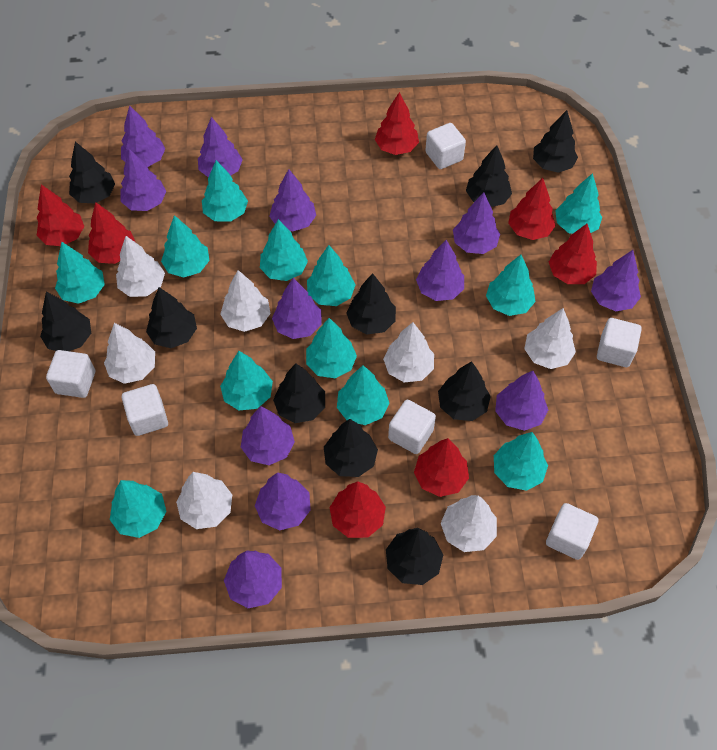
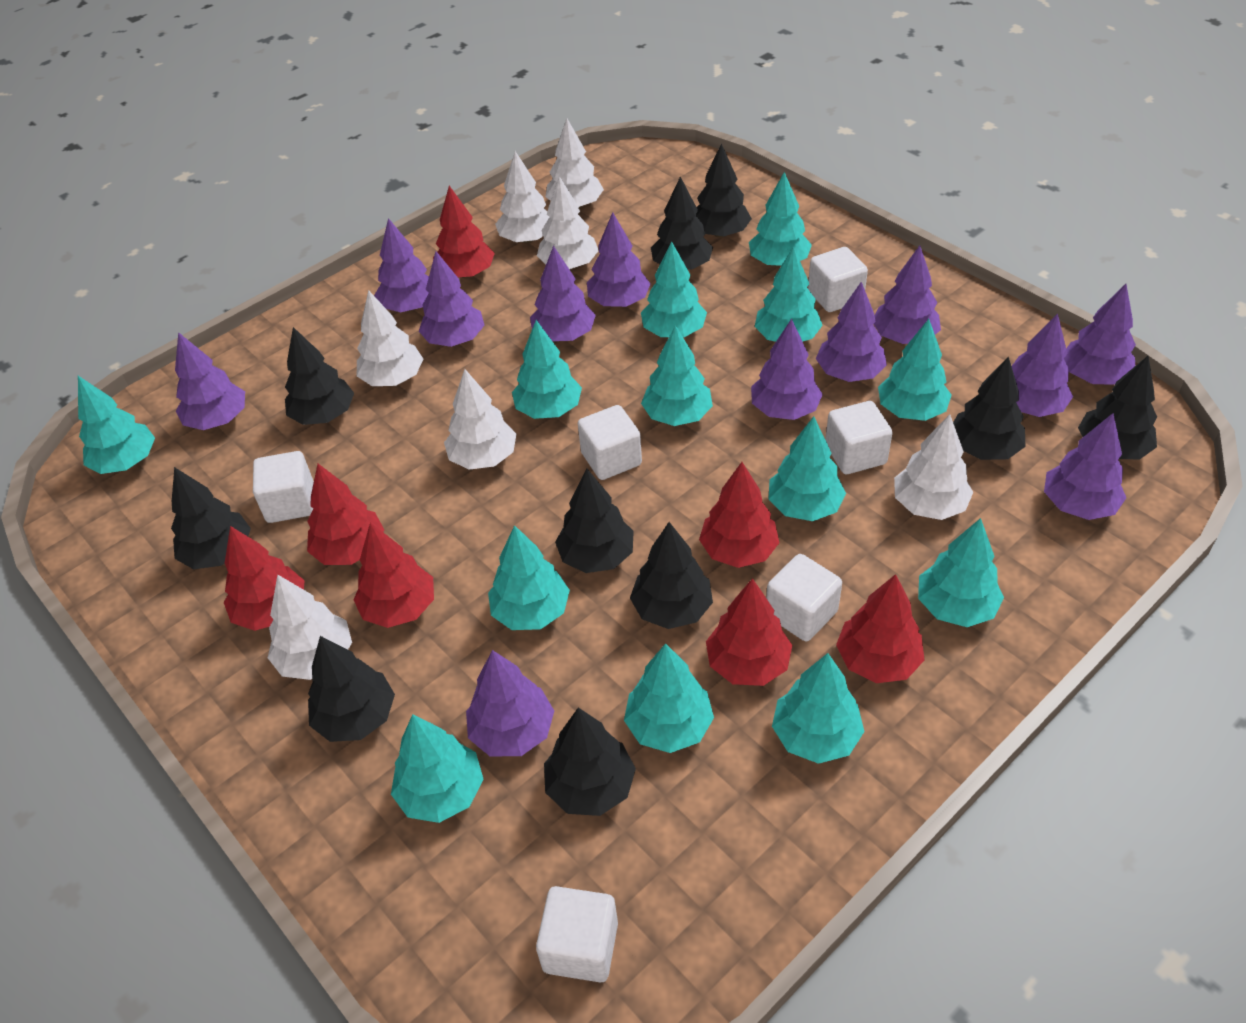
turquoise tree: [55,242,105,304] [110,480,166,538] [161,215,210,278] [202,160,248,222] [220,351,273,410] [260,219,308,281] [306,318,357,378] [307,245,356,306] [337,365,389,425] [486,255,536,316] [494,432,548,491] [555,173,602,234] = 12 -> [78,376,155,474] [391,714,483,823] [488,525,570,630] [512,320,582,419] [624,643,714,753] [641,241,707,337] [641,325,713,426] [749,172,812,267] [754,246,823,342] [769,416,846,521] [772,653,864,764] [878,319,952,421] [918,518,1004,627] = 13

